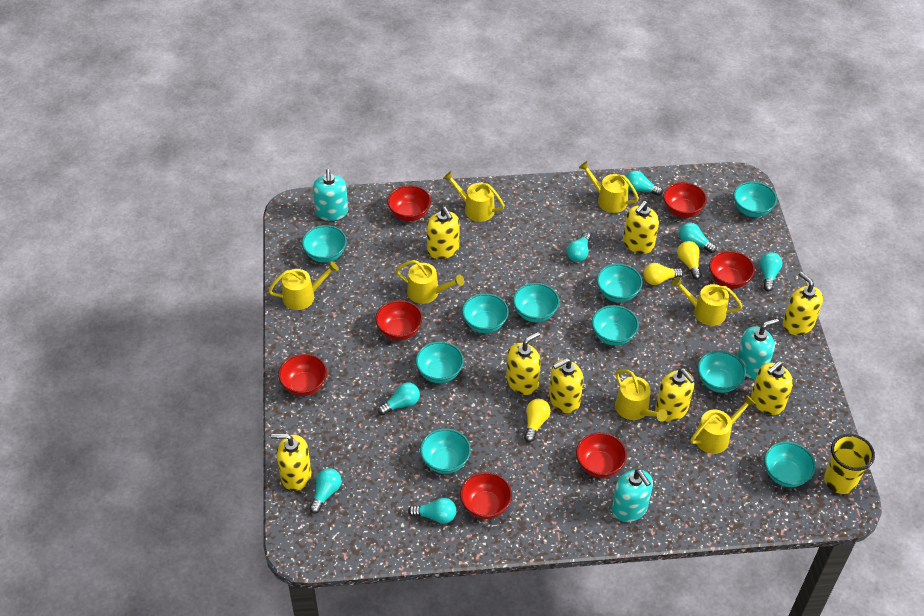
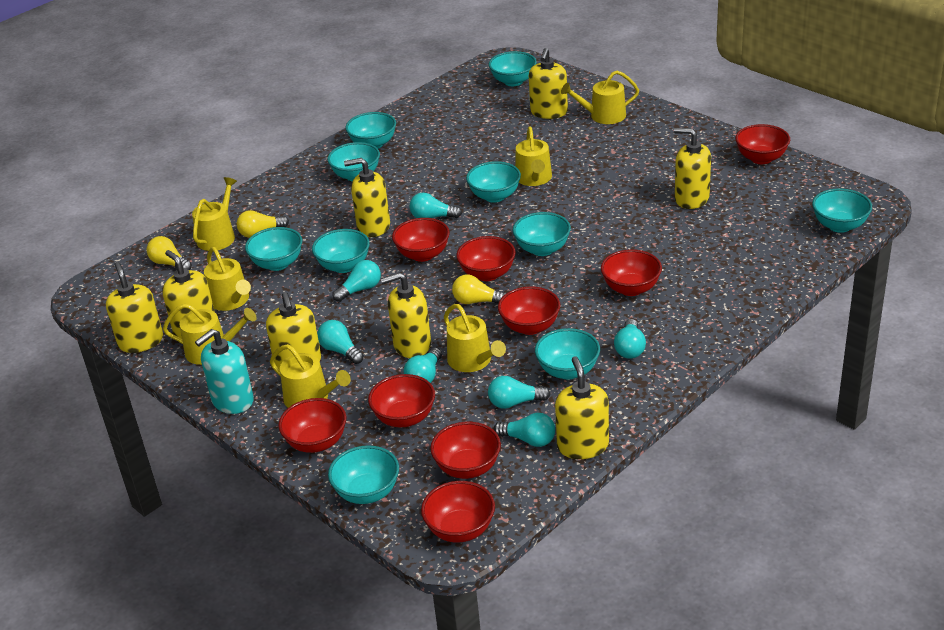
red bowl: [278,354,327,396] [376,300,423,340] [387,185,431,221] [460,472,512,519] [576,432,627,478] [663,182,707,218] [709,251,755,289] = 7 -> [278,398,346,453] [368,374,435,427] [392,218,450,262] [421,481,495,543] [430,422,501,479] [456,236,516,281] [498,286,560,335] [601,249,662,296] [735,124,790,164] = 9
turquoise soap dispenser: [313,169,348,221] [612,469,653,522] [737,318,779,379] = 3 -> [195,329,254,414] = 1
yellow cup: [824,434,875,494] = 1 -> none = 0

